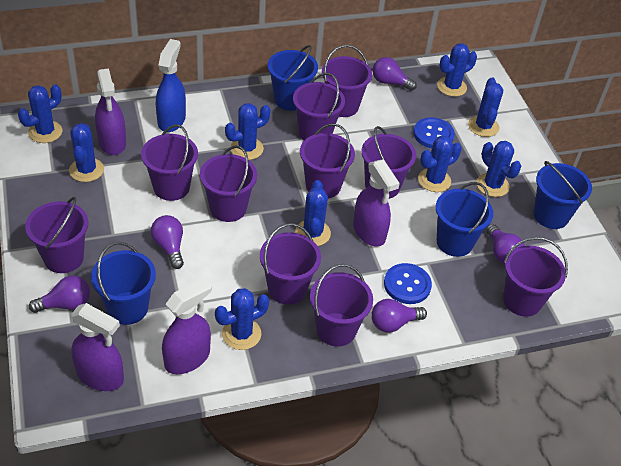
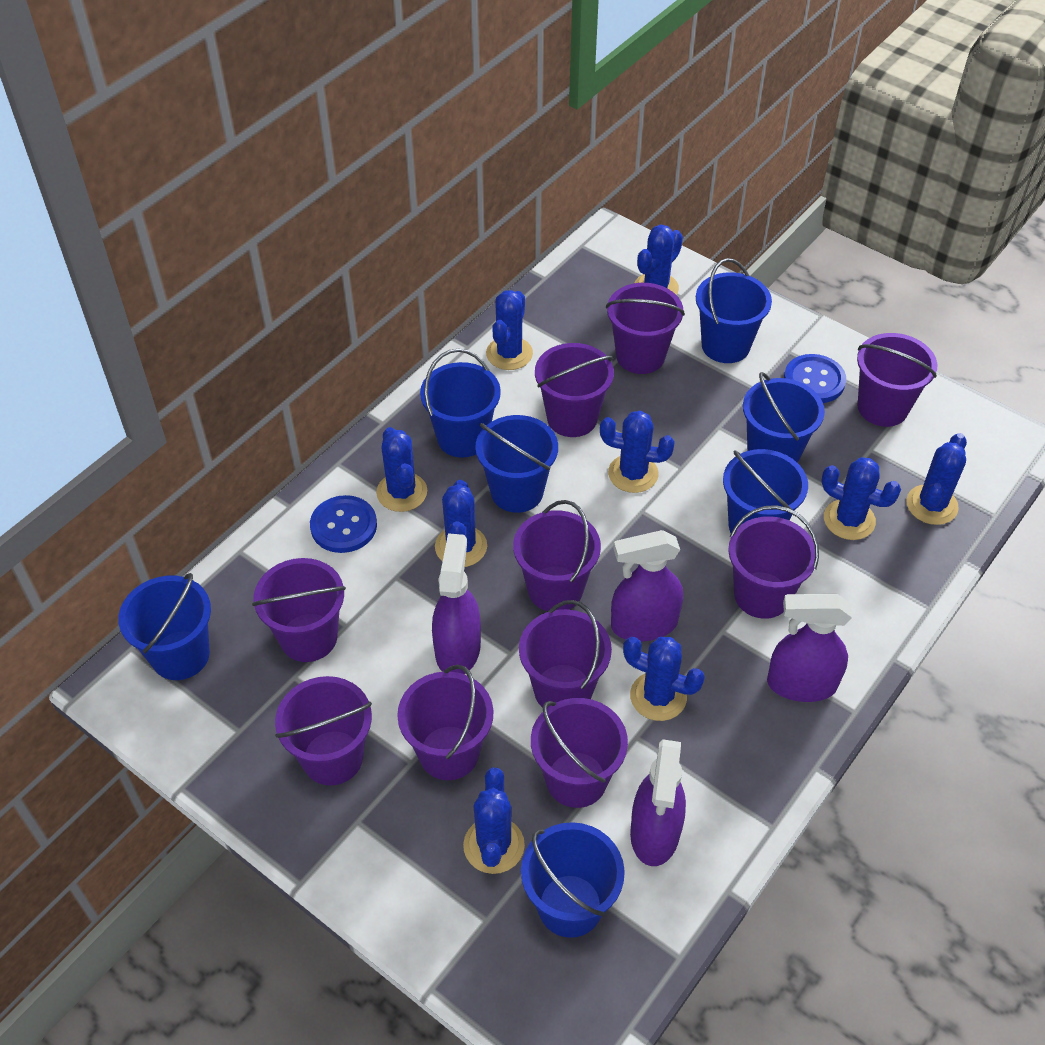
blue bucket: [91,242,156,325] [268,45,318,111] [436,182,493,257] [533,161,592,229] = 4 -> [118,573,211,680] [420,349,501,458] [475,415,558,513] [521,822,625,938] [696,258,772,363] [723,449,808,533] [743,372,825,463] = 7
blue spray bottle: [156,39,186,132] = 1 -> none = 0
purple light bulb: [29,276,90,313] [151,215,184,269] [371,299,427,333] [373,57,417,91] [486,224,524,264] = 5 -> none = 0

